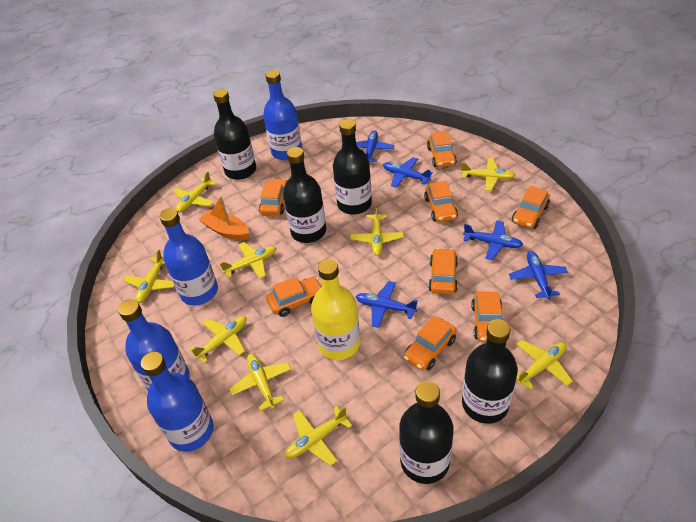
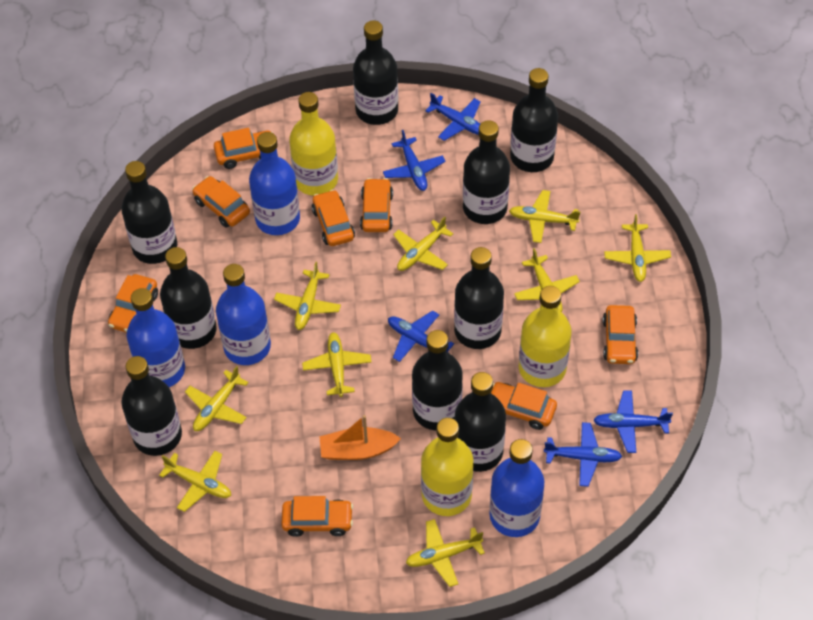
black bottle: [213,89,256,180] [283,147,326,243] [333,119,372,215] [399,381,454,484] [462,319,518,424] = 5 -> [121,161,177,264] [121,356,182,456] [160,247,217,349] [353,20,398,125] [412,330,463,430] [454,247,504,349] [455,372,506,472] [463,120,510,224] [510,68,558,172] = 9
yellow bottle: [311,259,360,360] = 1 -> [289,92,338,196] [421,418,473,516] [519,286,572,387] = 3

